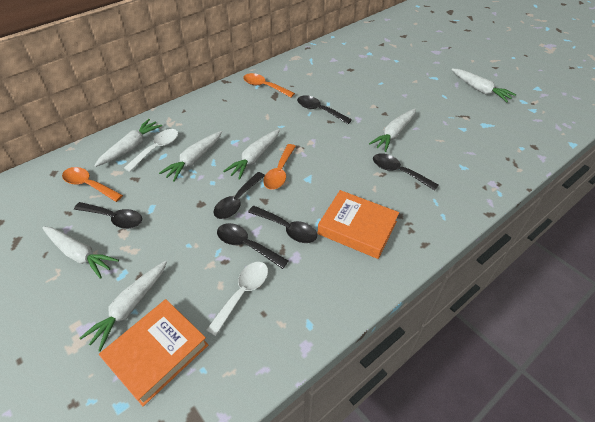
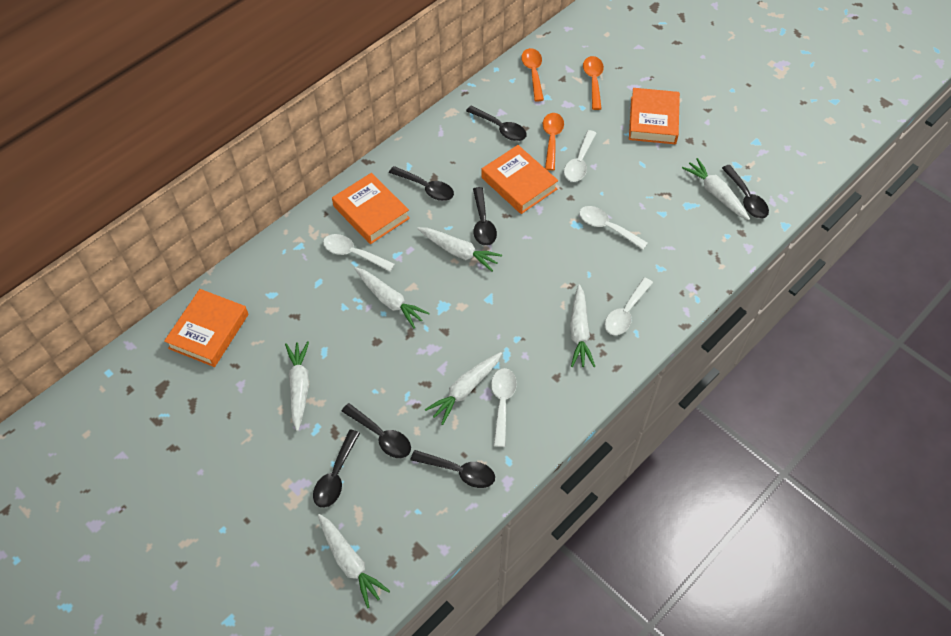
black spoon: [74,202,142,229] [214,172,265,219] [217,223,288,269] [248,206,317,243] [297,95,352,124] [373,153,439,191] = 6 -> [313,429,360,508] [342,403,411,458] [389,166,454,201] [411,450,495,488] [466,106,527,141] [473,187,497,246] [722,165,769,219] = 7
orange book: [99,299,208,406] [317,190,399,259] = 2 -> [164,289,248,367] [332,173,410,244] [481,145,558,214] [629,88,680,144] = 4
white spoon: [124,129,178,172] [206,262,268,336] = 2 -> [323,234,395,272] [491,368,517,447] [564,130,596,182] [579,206,648,250] [605,278,653,335] = 5

